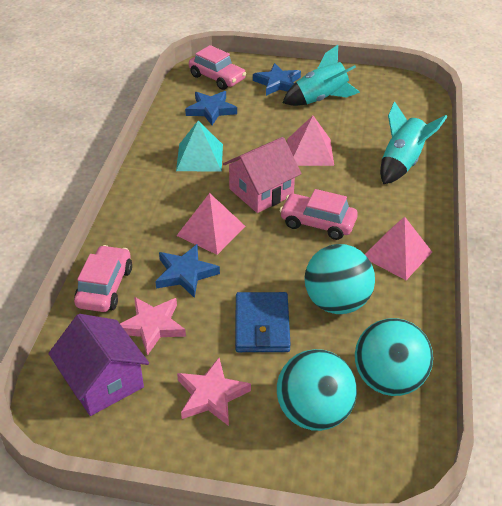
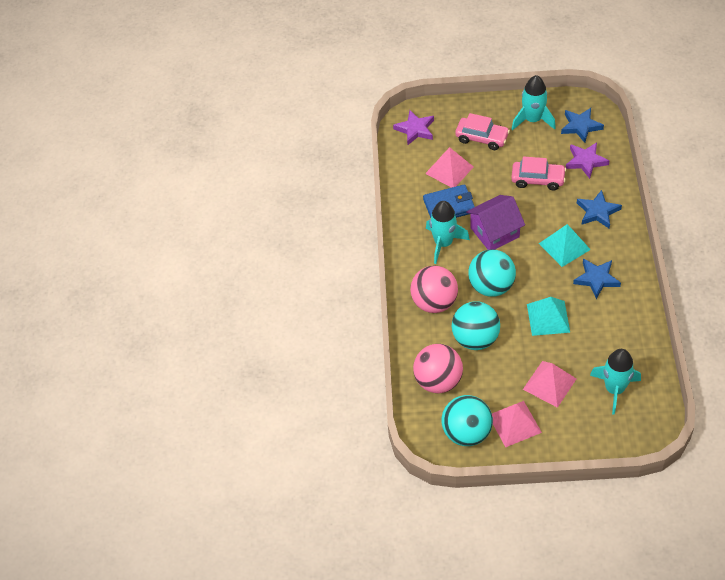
pink ball: none = 0 -> [410,266,458,313] [413,344,463,393] = 2
pink car: [74,245,132,312] [189,45,246,90] [280,189,358,240] = 3 -> [455,113,510,150] [511,156,566,190] = 2
pink house: [223,137,301,213] = 1 -> none = 0
pink star: [120,297,186,356] [177,358,251,426] = 2 -> none = 0
purple star: none = 0 -> [393,110,434,145] [566,142,609,179] = 2
turquoise pyramid: [176,121,223,172] = 1 -> [527,297,570,336] [539,224,591,267] = 2
turquoise rocket: [283,45,360,106] [380,101,448,184] = 2 -> [426,201,470,264] [512,75,556,130] [590,349,641,415] = 3

